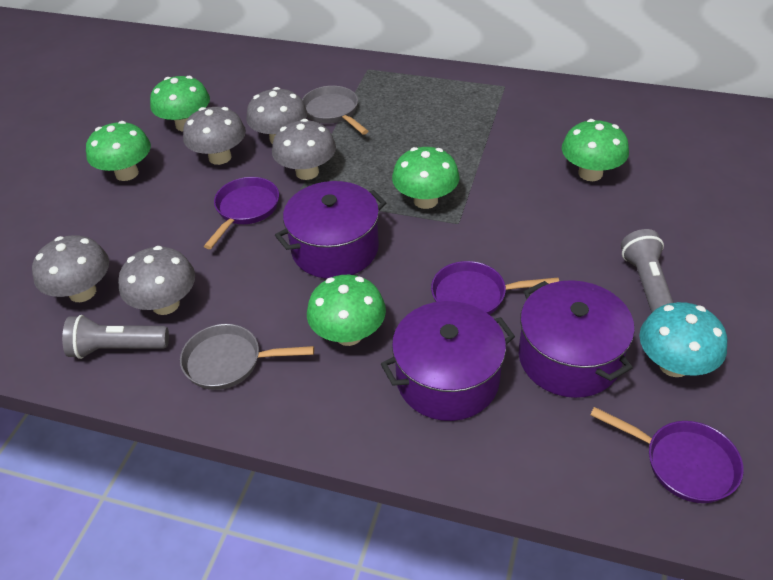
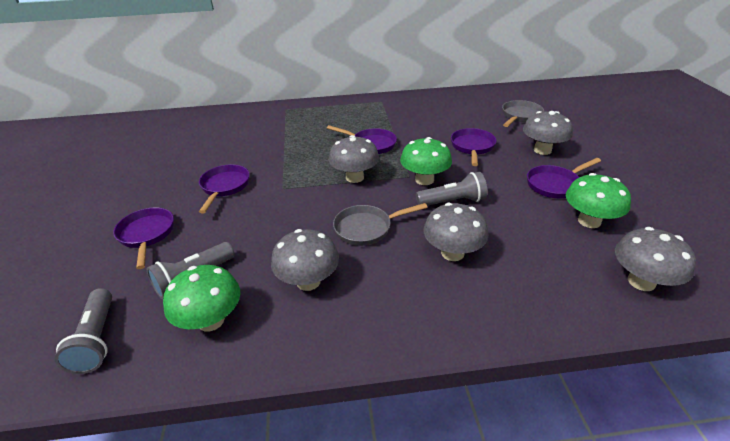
green mushroom: [86,121,151,181] [150,76,210,131] [307,275,386,346] [392,147,460,209] [562,119,629,181] = 5 -> [163,265,240,332] [400,137,452,185] [566,173,631,228] = 3
grey flashlight: [62,315,169,359] [621,229,674,313] = 2 -> [55,288,112,374] [146,242,234,299] [416,172,487,206] = 3
purple pan: [204,177,279,249] [431,261,559,315] [590,407,744,503] = 3 -> [113,207,174,269] [199,164,250,214] [327,125,397,154] [451,128,496,166] [527,158,601,199] = 5
purple pot: [275,181,386,279] [381,301,515,421] [519,280,635,398] = 3 -> none = 0
turquoise mushroom: [639,302,727,377] = 1 -> none = 0

